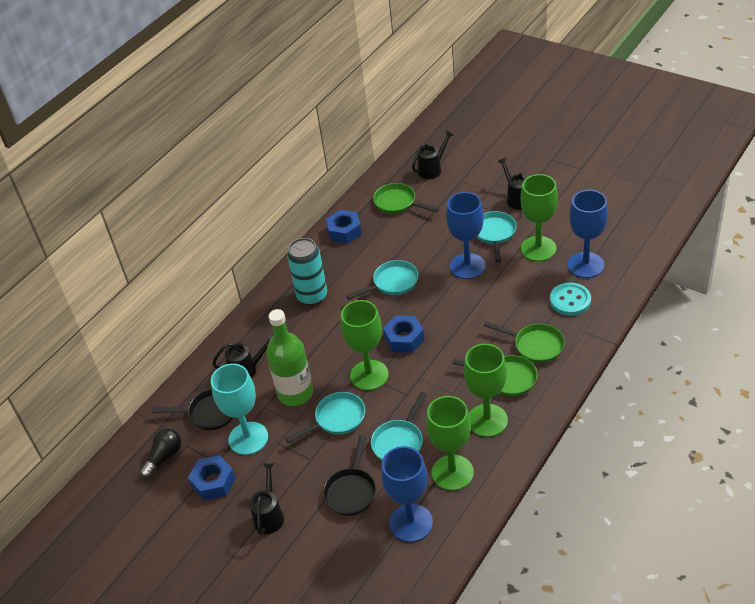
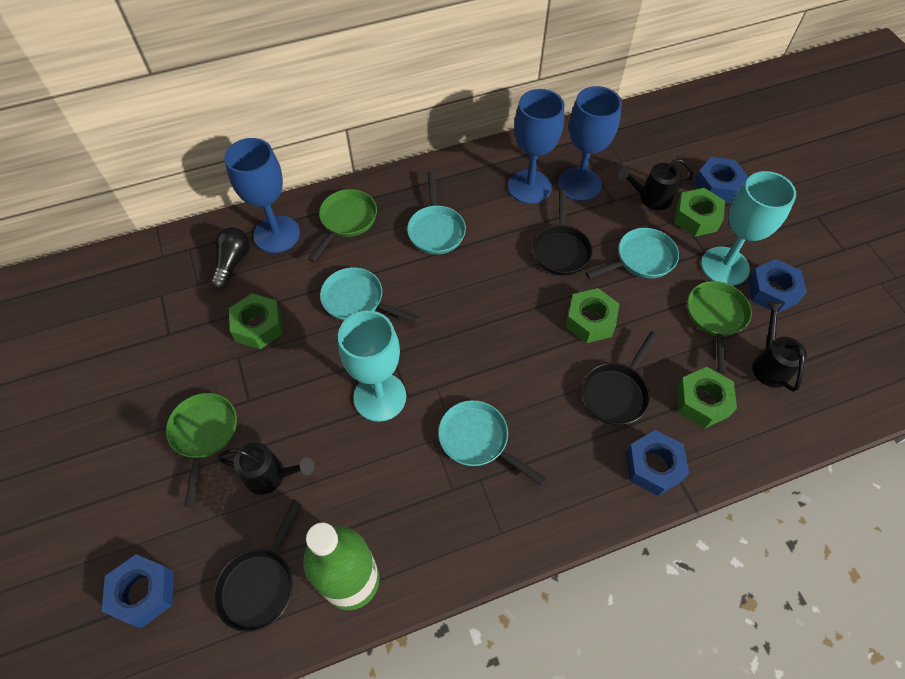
black pan: [152,389,233,430] [323,435,376,516] = 2 -> [213,499,302,632] [533,190,593,276] [582,331,658,425] = 3
black watering can: [212,334,274,378] [249,463,284,535] [412,130,454,179] [497,157,527,209] = 4 -> [217,442,314,495] [618,158,694,210] [753,302,807,392] = 3
blue nut: [188,455,236,501] [326,210,362,244] [383,315,424,353] = 3 -> [102,554,174,628] [626,430,689,496] [694,157,748,203] [748,259,807,313] = 4
green goblet: [341,300,389,391] [426,396,474,491] [464,344,508,437] [520,174,558,261] = 4 -> none = 0
green nut: none = 0 -> [229,293,283,349] [565,288,620,343] [674,188,725,237] [676,367,737,428] = 4
turquoise button: [550,282,591,316] = 1 -> none = 0
turquoise can: [287,238,327,306] = 1 -> none = 0
turquoise goblet: [211,364,268,455] = 1 -> [338,310,406,422] [701,171,796,286] = 2

